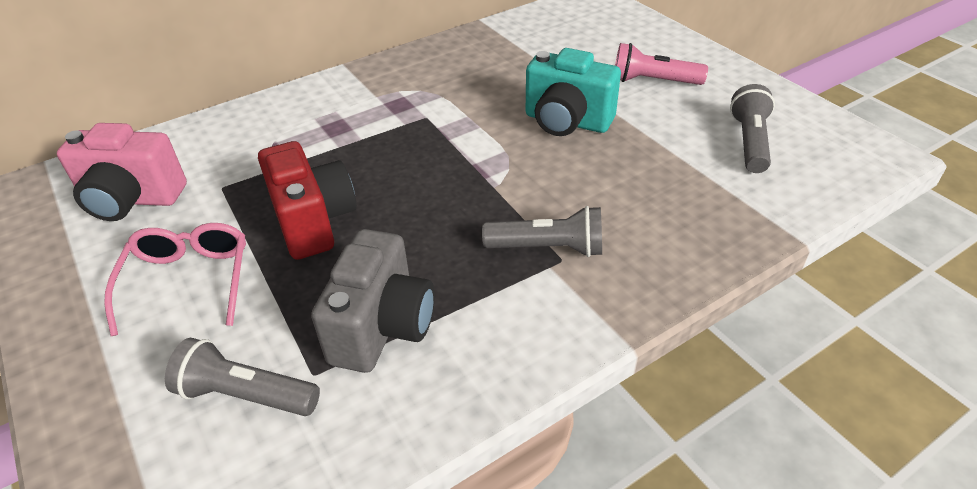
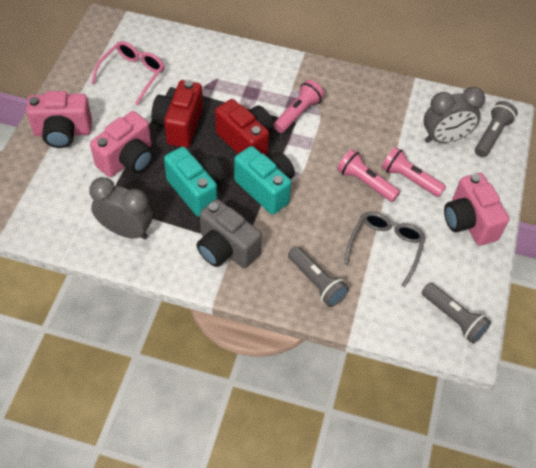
grey clock: none = 0 -> [89,177,153,240] [424,87,485,143] = 2
grey glasses: none = 0 -> [344,212,426,288] = 1
pink camera: [57,123,187,221] = 1 -> [26,91,92,148] [90,111,154,177] [444,173,509,245] = 3
pink flashlight: [615,43,708,85] = 1 -> [274,80,324,133] [337,149,400,202] [381,147,446,197] = 3
red camera: [258,141,357,260] = 1 -> [151,80,203,148] [215,99,274,156] = 2
turquoise camera: [526,48,621,136] = 1 -> [164,147,225,217] [234,146,295,214] = 2

